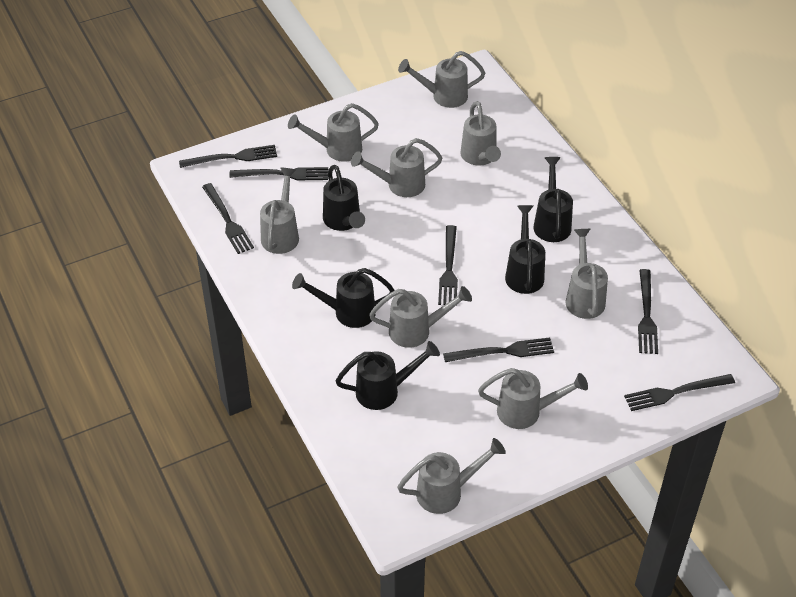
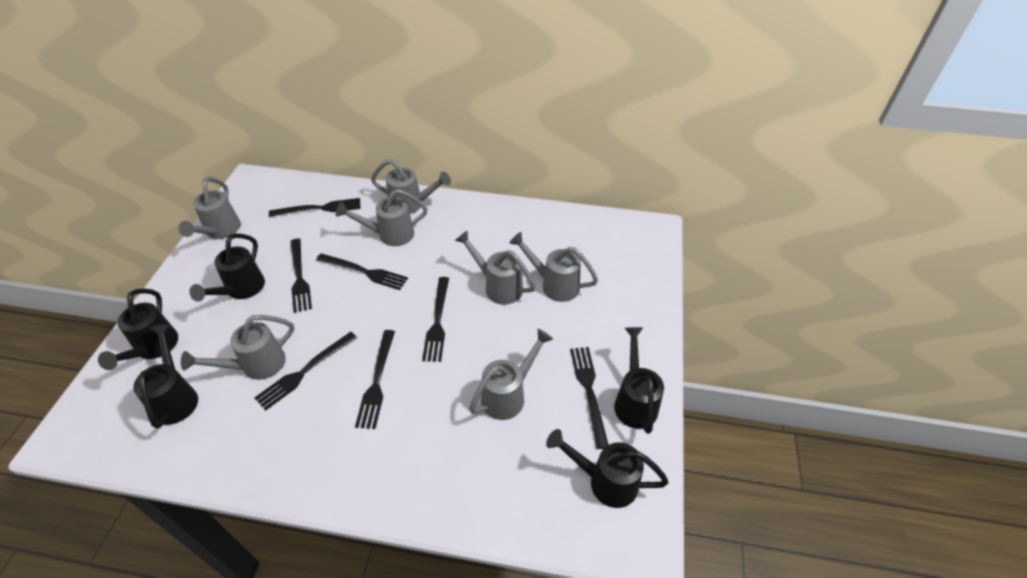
grey watering can: [260,168,299,254] [288,103,379,162] [351,138,442,197] [369,286,472,348] [397,438,506,514] [398,51,485,108] [460,101,501,166] [478,368,588,429] [566,229,608,319] = 9 -> [178,177,241,239] [181,315,294,380] [336,189,427,246] [371,159,451,214] [455,230,536,305] [469,329,553,420] [510,232,598,302] = 7

